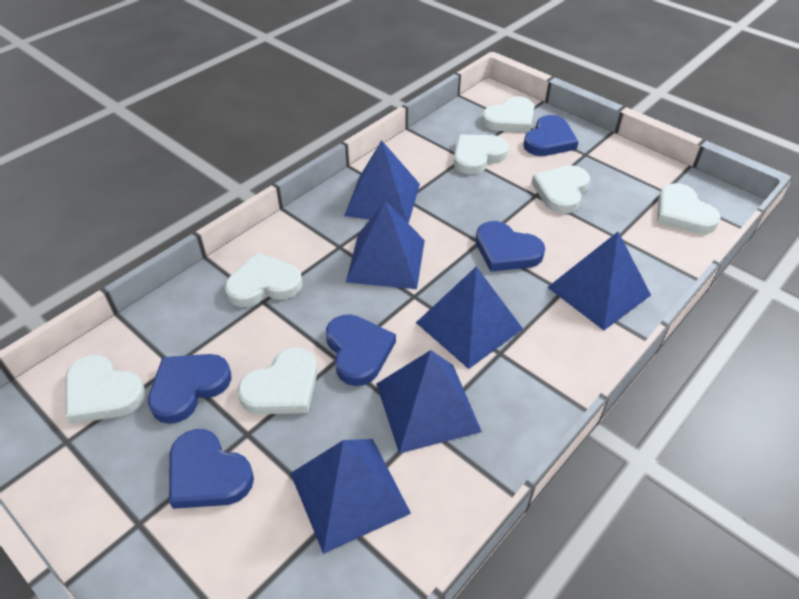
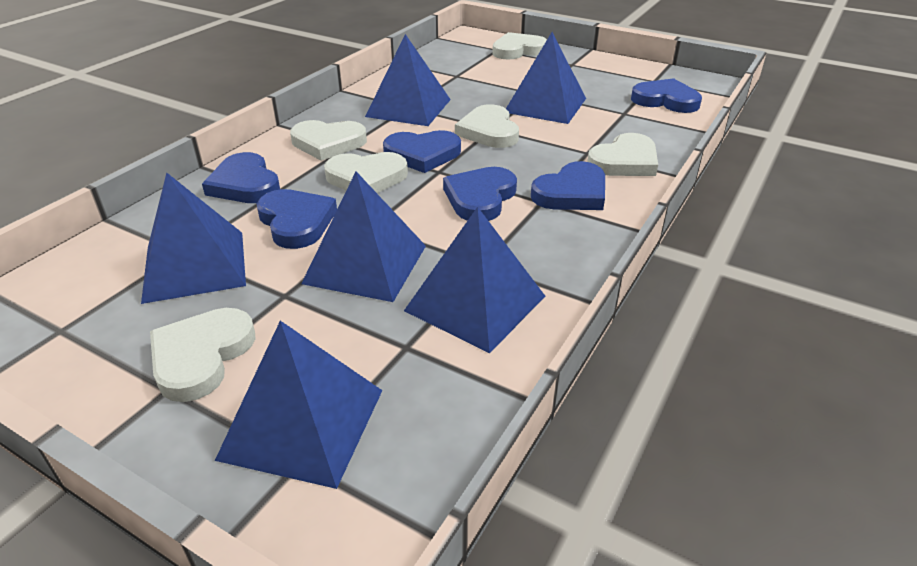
blue heart: [148,354,232,424] [169,429,254,509] [326,314,396,386] [476,221,545,272] [523,115,579,156] = 5 -> [202,152,280,203] [257,189,337,249] [383,130,461,173] [443,167,517,221] [531,161,605,210] [631,78,702,113] = 6
white heart: [65,355,146,424] [225,252,302,307] [238,347,317,414] [454,135,509,175] [482,96,535,132] [532,165,590,214] [657,183,721,234] = 7 -> [150,308,256,402] [290,120,367,161] [324,152,408,193] [455,104,519,148] [492,32,547,60] [587,133,658,176] = 6

